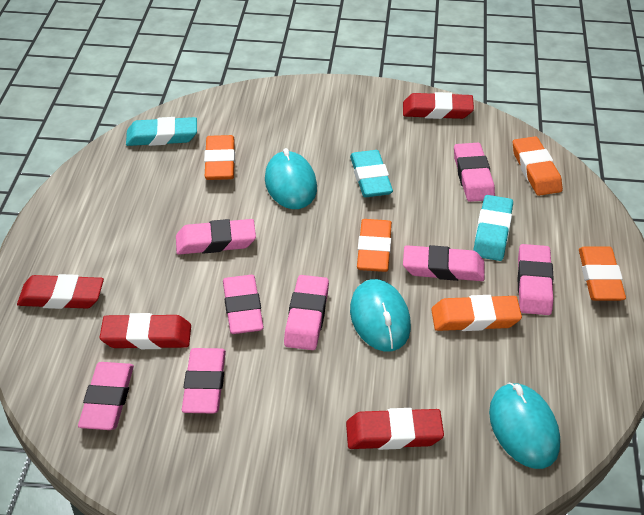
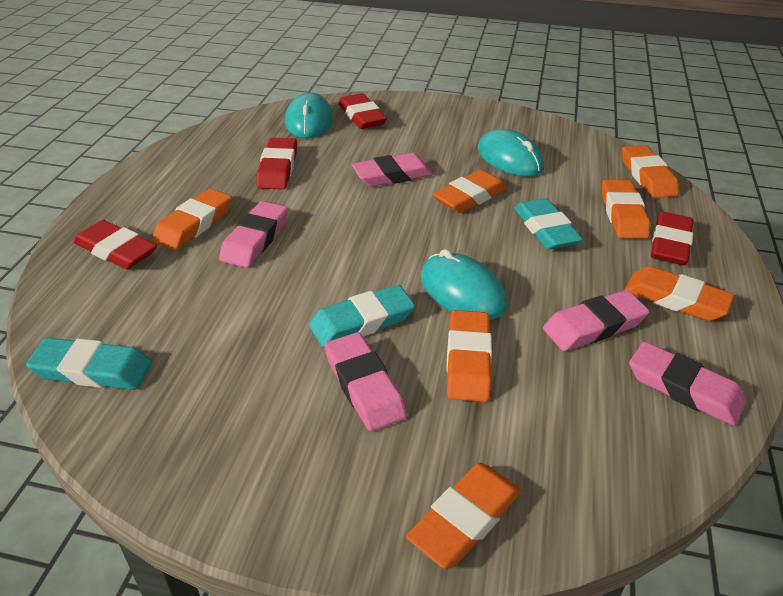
orange eraser: [204,135,235,180] [357,219,392,272] [431,295,522,331] [513,136,563,196] [579,246,626,301] = 5 -> [152,188,232,250] [406,463,522,569] [433,170,507,213] [446,310,492,402] [602,180,650,239] [622,145,679,198] [625,266,734,321] = 7
pink eraser: [78,362,134,430] [176,219,256,255] [182,348,226,413] [223,275,264,334] [284,275,329,350] [403,245,485,281] [454,143,495,202] [518,244,553,315] = 8 -> [219,201,288,268] [324,332,407,431] [352,153,433,187] [543,290,649,351] [629,341,746,426] = 5

